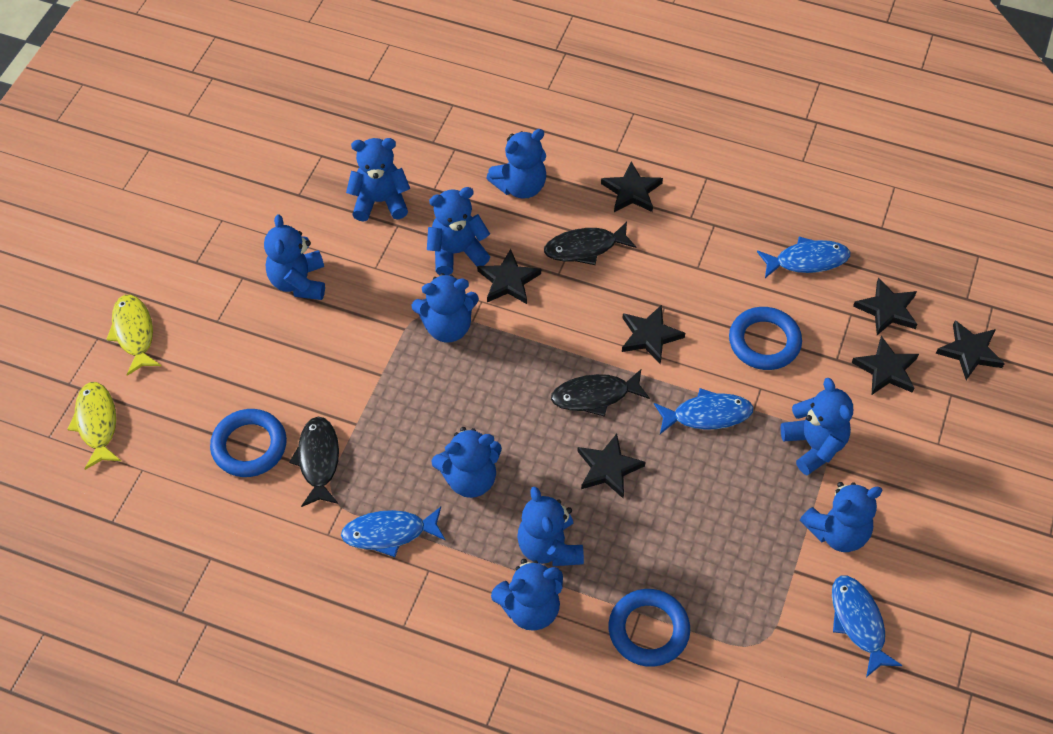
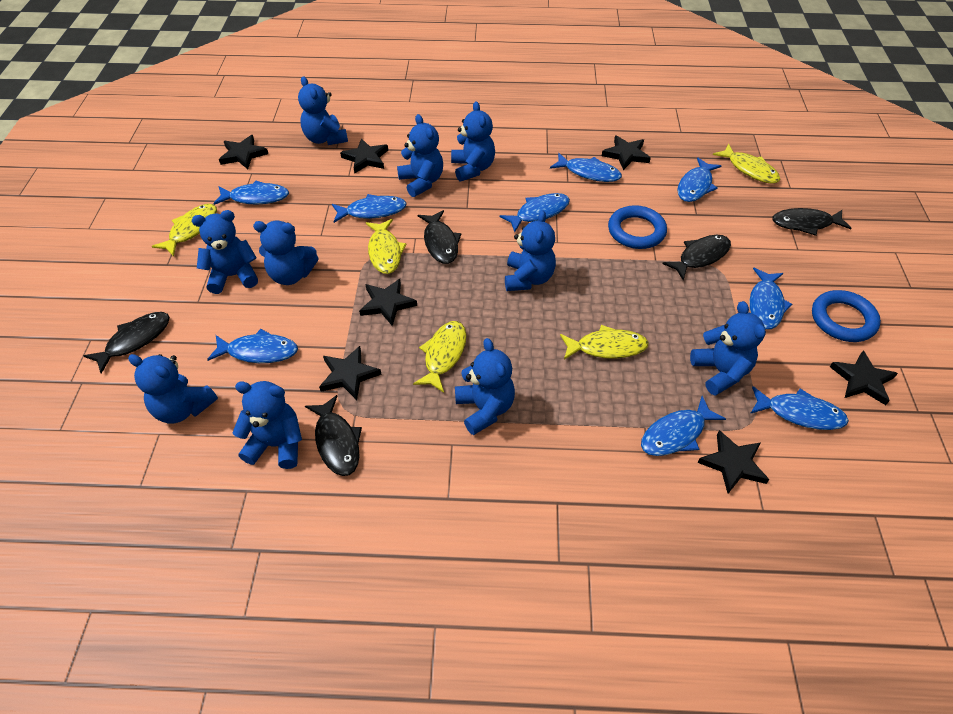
black fish: [289,417,339,507] [544,222,636,265] [551,369,650,417] = 3 -> [84,312,170,374] [305,395,362,476] [417,210,461,264] [662,235,731,280] [772,208,851,236] = 5
blue fish: [341,507,445,557] [654,388,753,434] [757,237,850,278] [832,576,903,677] = 4 -> [207,329,298,363] [213,180,289,205] [332,194,407,223] [500,193,570,232] [550,153,622,182] [641,396,726,456] [677,158,722,202] [749,268,792,329] [750,386,849,430] = 9
blue ring: [210,409,287,477] [609,589,690,667] [729,307,802,370] = 3 -> [608,205,667,249] [812,290,881,342] = 2
yellow fish: [67,382,121,470] [106,295,161,376] = 2 -> [152,204,217,257] [366,219,407,274] [413,321,467,393] [560,325,649,360] [713,144,780,184] = 5

